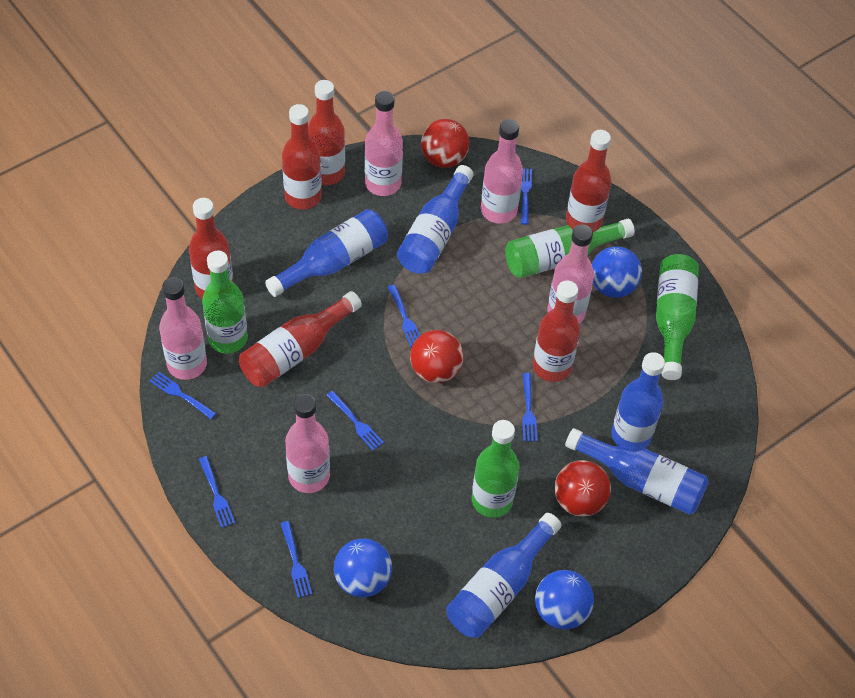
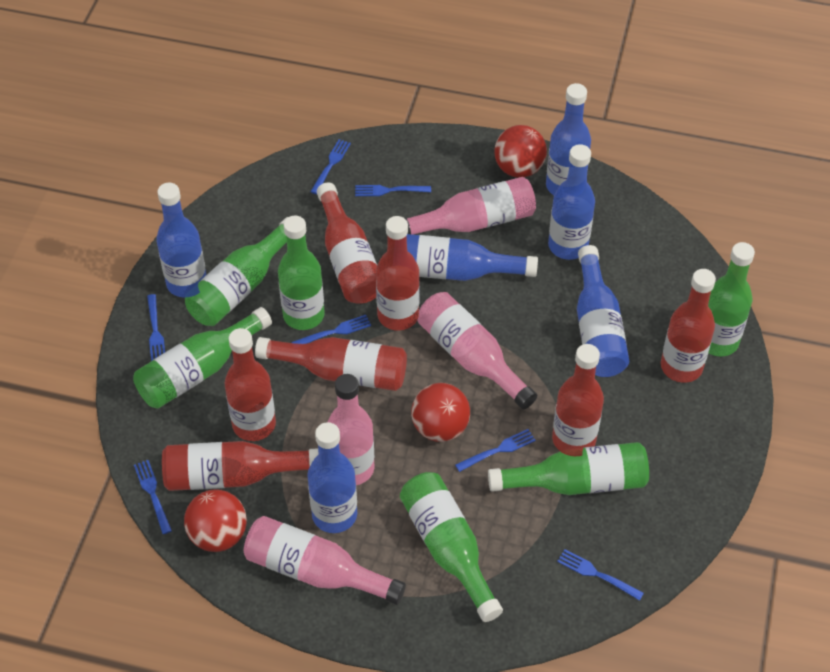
blue ball: [334,539,392,597] [535,570,594,629] [592,246,642,298] = 3 -> none = 0
blue bottle: [265,209,388,297] [397,165,473,274] [446,513,561,638] [565,428,709,515] [611,352,665,448] = 5 -> [156,183,206,297] [307,422,357,533] [407,234,538,281] [546,83,591,195] [548,144,595,260] [577,245,629,377] = 6
green bottle: [202,251,248,354] [472,420,520,518] [505,219,635,278] [656,254,699,380] = 4 -> [133,307,272,409] [185,217,288,326] [278,216,325,330] [400,472,503,622] [488,442,649,495] [708,242,755,356] = 6
pink bottle: [159,277,207,380] [285,394,330,493] [365,91,403,196] [481,119,523,224] [547,224,594,324] = 5 -> [244,516,406,605] [327,374,374,485] [405,177,536,235] [418,292,537,409] = 4
red bottle: [189,198,233,299] [239,291,362,387] [282,104,322,209] [308,80,345,185] [533,281,580,382] [566,130,611,228] = 6 -> [162,441,318,491] [225,328,276,441] [255,337,407,391] [317,182,377,304] [376,216,420,331] [552,344,604,451] [661,269,716,383] = 7

